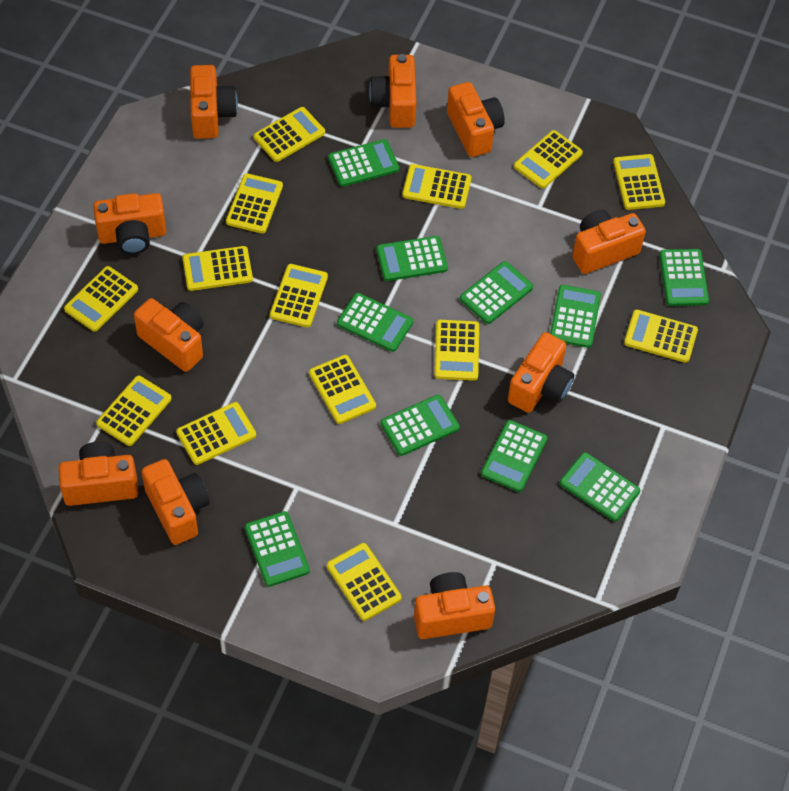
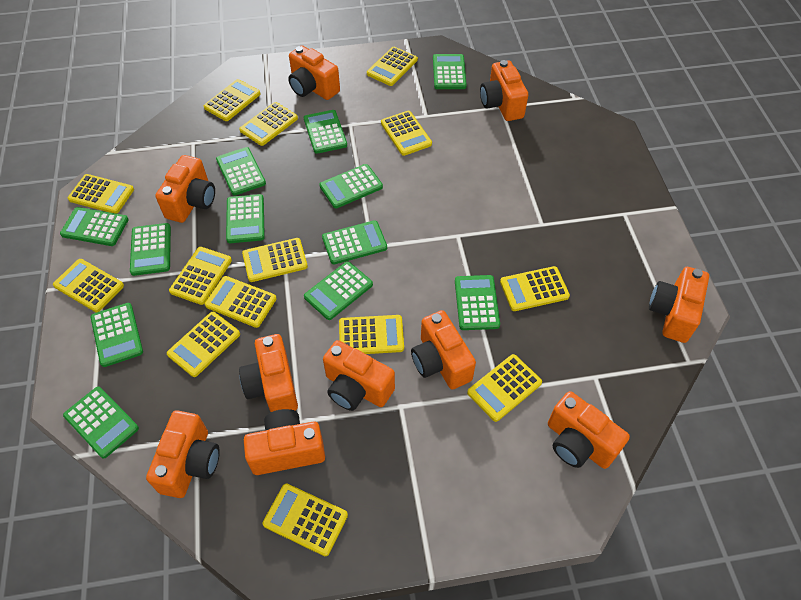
green calculator: [245,511,310,587] [328,139,399,187] [337,293,413,352] [377,236,448,281] [380,395,460,456] [460,261,533,324] [481,420,548,492] [550,285,601,348] [560,452,640,522] [659,249,709,306] = 10 -> [60,207,129,246] [63,387,139,458] [90,303,143,367] [130,223,171,276] [216,147,266,196] [226,194,265,243] [304,110,347,154] [304,261,373,320] [319,164,383,208] [322,220,387,264] [433,54,467,89] [455,275,500,330] = 12

